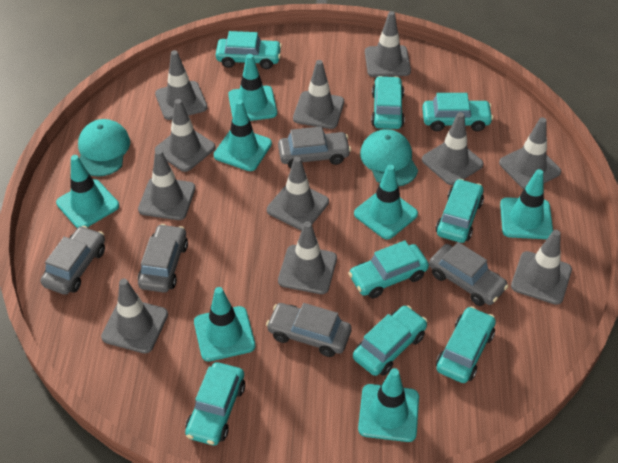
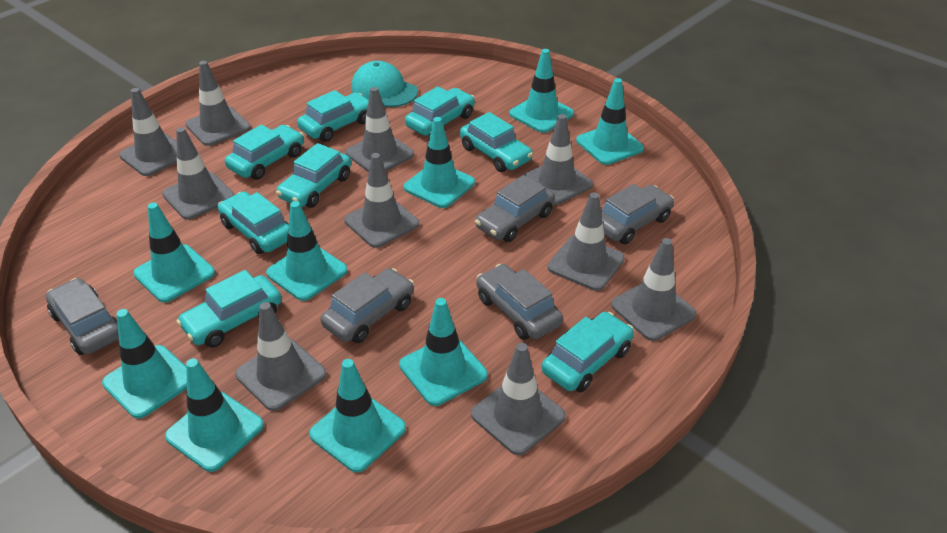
grey traffic cone: [101,279,168,353] [138,149,195,220] [155,50,207,120] [155,99,215,172] [267,156,329,231] [278,221,337,294] [293,60,344,129] [365,11,411,77] [422,112,484,185] [499,117,561,189] [511,230,572,305] = 11 -> [119,88,177,176] [162,127,234,220] [185,61,251,146] [235,302,326,411] [344,153,419,248] [346,87,414,172] [471,343,566,455] [523,114,593,205] [548,192,625,291] [611,238,696,341] = 10
turquoise cap: [78,119,130,177] [360,129,418,187] = 2 -> [351,61,418,107] = 1
turquoise traffic cone: [56,155,119,228] [194,287,255,362] [214,99,272,171] [228,54,277,121] [354,165,418,240] [358,368,419,442] [500,169,553,239] = 7 -> [102,309,187,419] [133,203,215,302] [165,358,264,472] [266,201,348,301] [309,359,406,473] [399,298,488,406] [404,117,475,208] [509,49,574,133] [576,78,644,165] = 9

